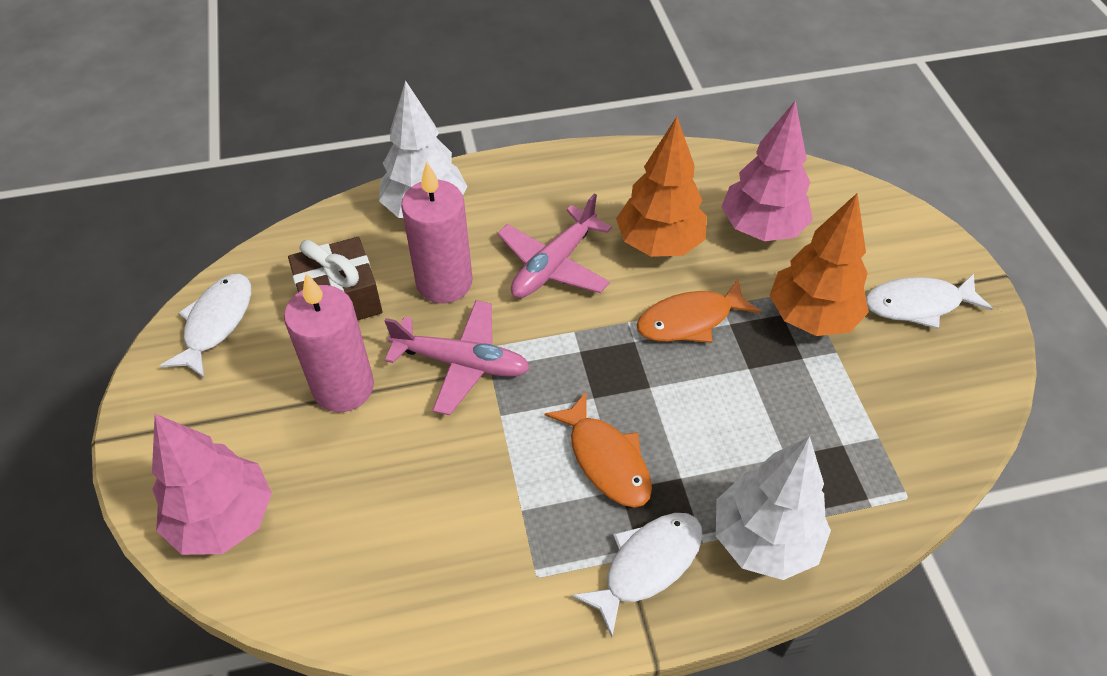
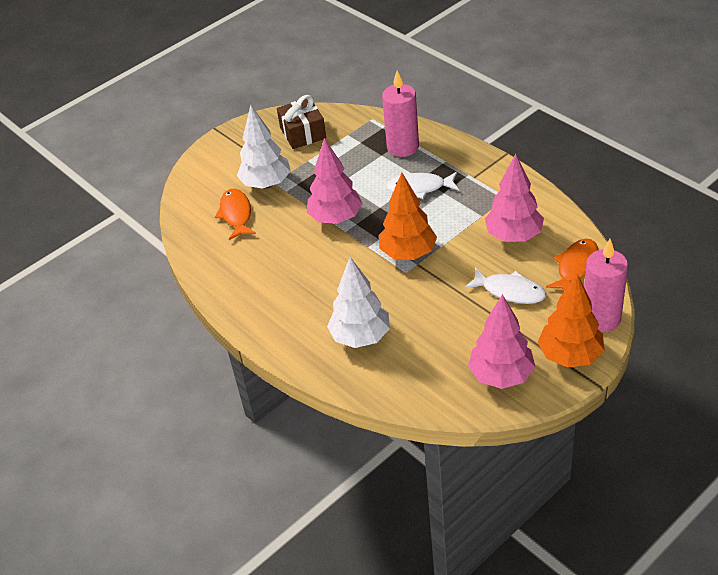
pink plane: [384,300,530,415] [497,194,612,298] = 2 -> none = 0
pink tree: [152,414,272,555] [722,100,813,241] = 2 -> [307,138,363,224] [468,294,535,389] [485,154,544,242] = 3
white fish: [160,274,251,378] [572,513,703,637] [866,274,993,329] = 3 -> [386,172,459,199] [464,268,546,304] = 2

